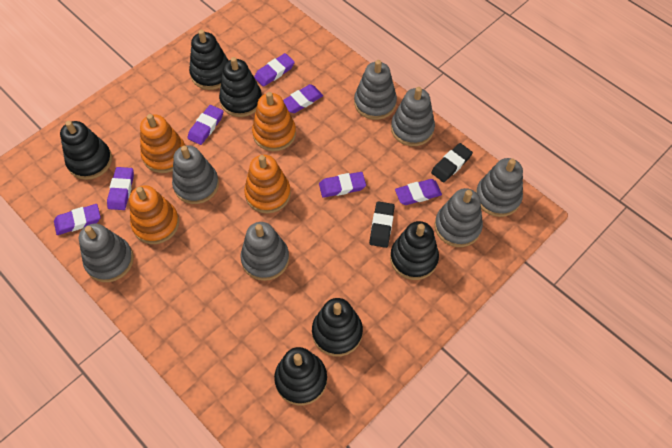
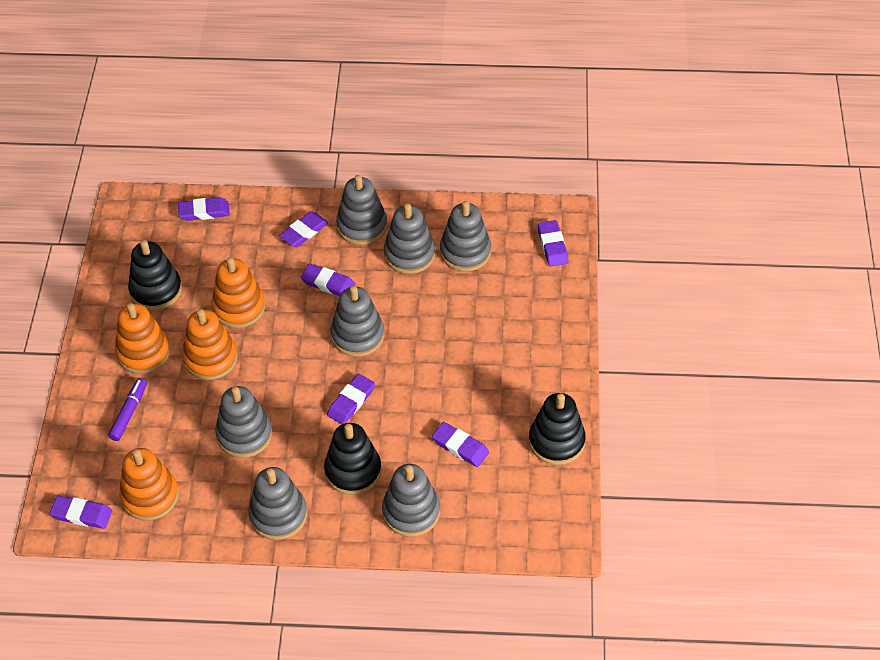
black eraser: [369,202,395,248] [431,143,473,182] = 2 -> none = 0
black stacking toy: [60,121,112,180] [189,30,229,90] [219,57,262,117] [274,347,327,405] [312,298,363,357] [390,221,439,280] = 6 -> [128,240,182,311] [324,423,382,495] [529,393,586,465] = 3
purple marker: none = 0 -> [108,378,147,441] = 1

